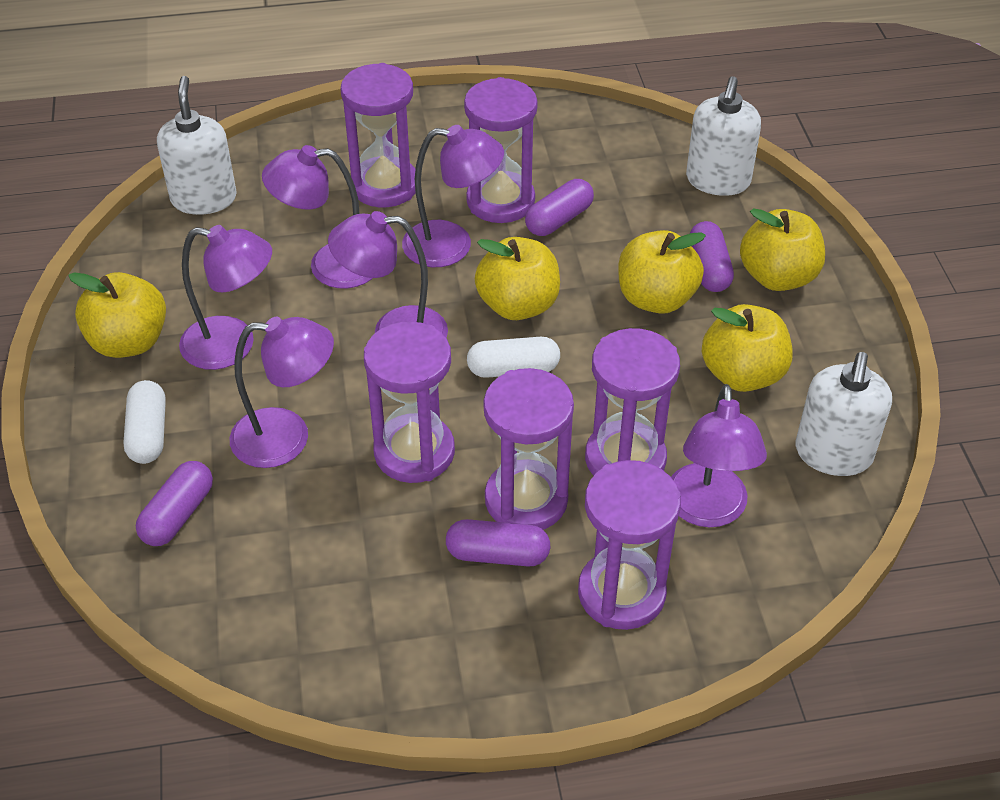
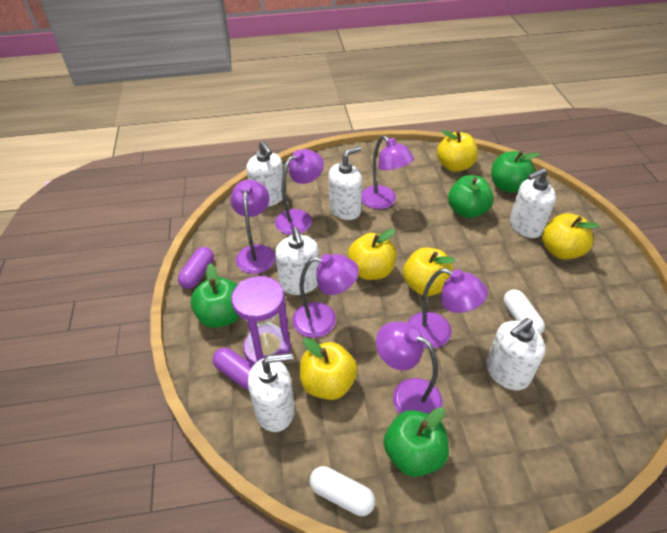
green apple: none = 0 -> [191,264,239,328] [384,407,449,477] [448,175,494,218] [491,151,540,193] = 4
purple capsule: [136,461,213,546] [446,519,551,567] [525,179,594,236] [690,221,734,292] = 4 -> [178,247,214,289] [213,348,253,390] = 2
purple hourglass: [341,63,416,207] [364,321,455,483] [464,77,538,223] [483,368,574,530] [578,460,681,630] [585,328,680,476] = 6 -> [231,276,291,365] = 1
white soap dispenser: [157,76,237,215] [686,76,761,196] [796,352,892,476] = 3 -> [246,141,283,207] [248,353,295,432] [275,227,319,295] [329,146,362,220] [486,318,545,390] [510,168,556,238] = 6

